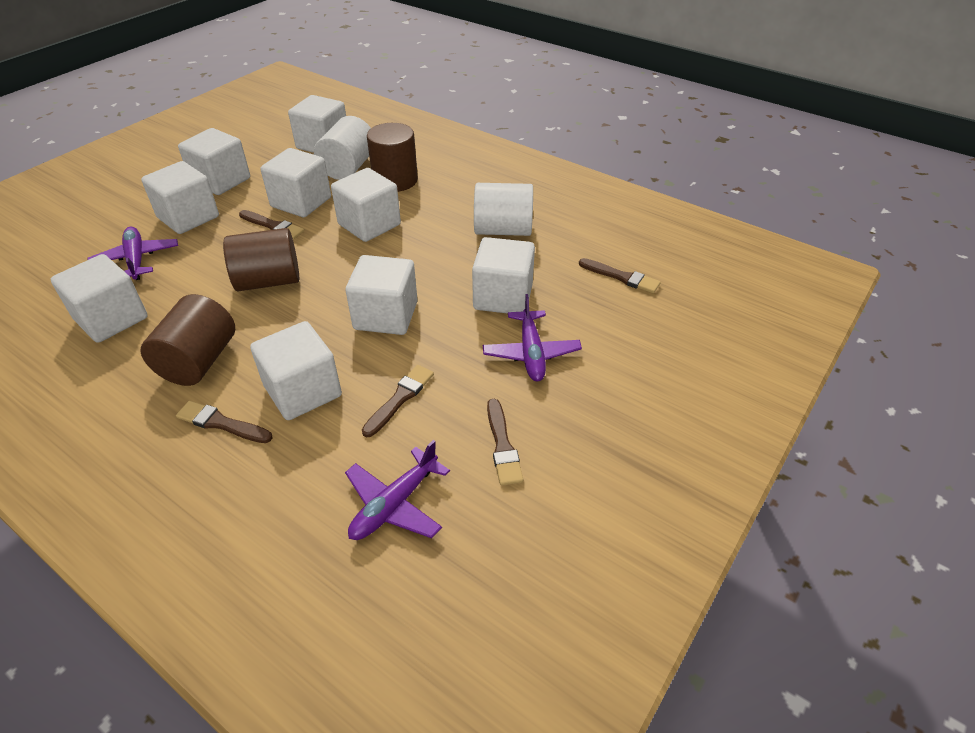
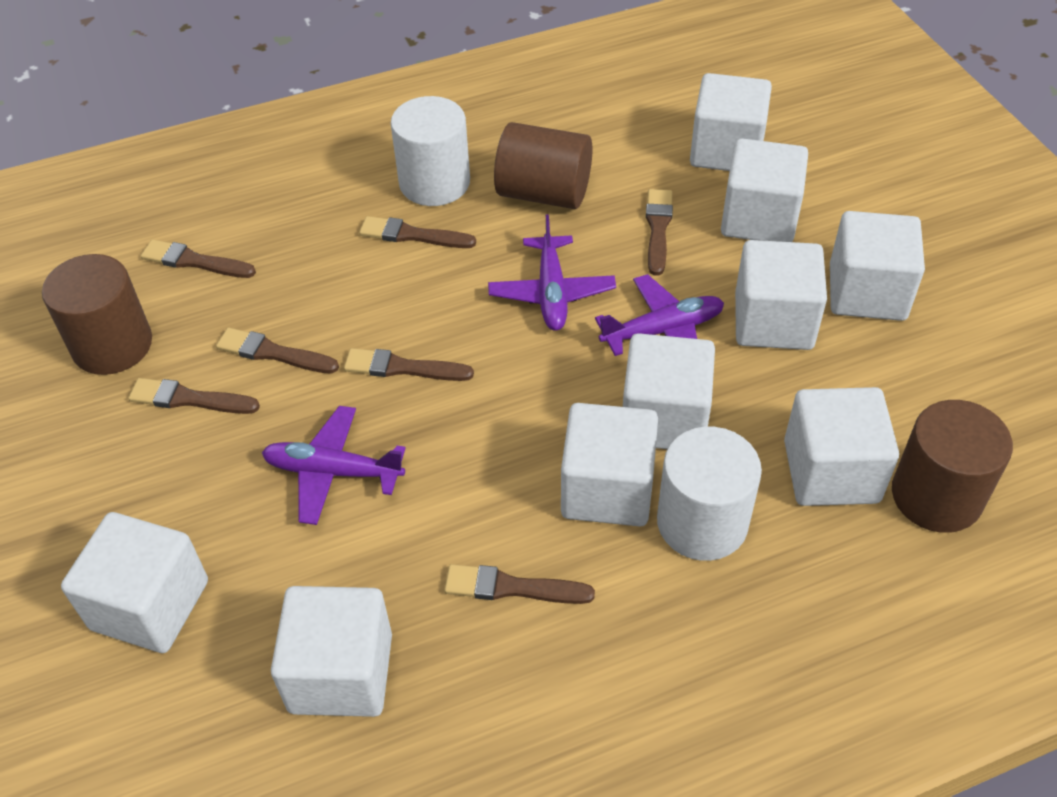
brown brush: [176,401,272,443] [239,210,304,239] [362,365,434,437] [487,399,523,485] [579,258,661,293] = 5 -> [128,378,260,414] [141,239,256,278] [216,328,339,373] [344,348,474,381] [359,216,476,248] [444,564,595,604] [646,189,673,276] = 7

